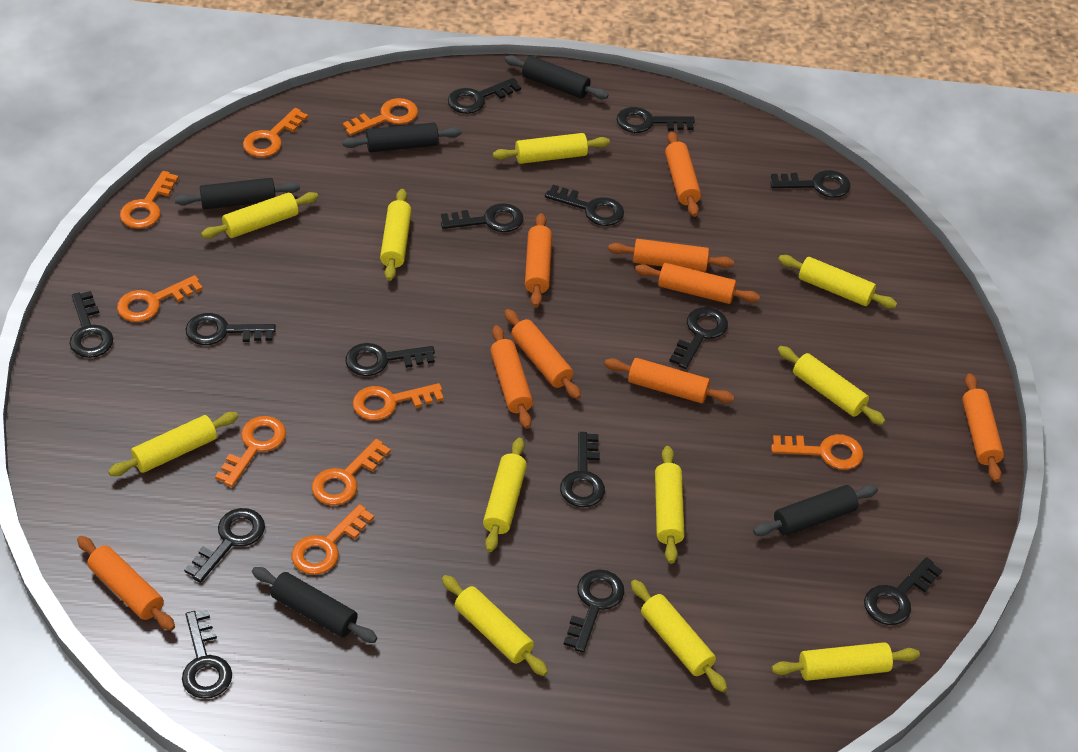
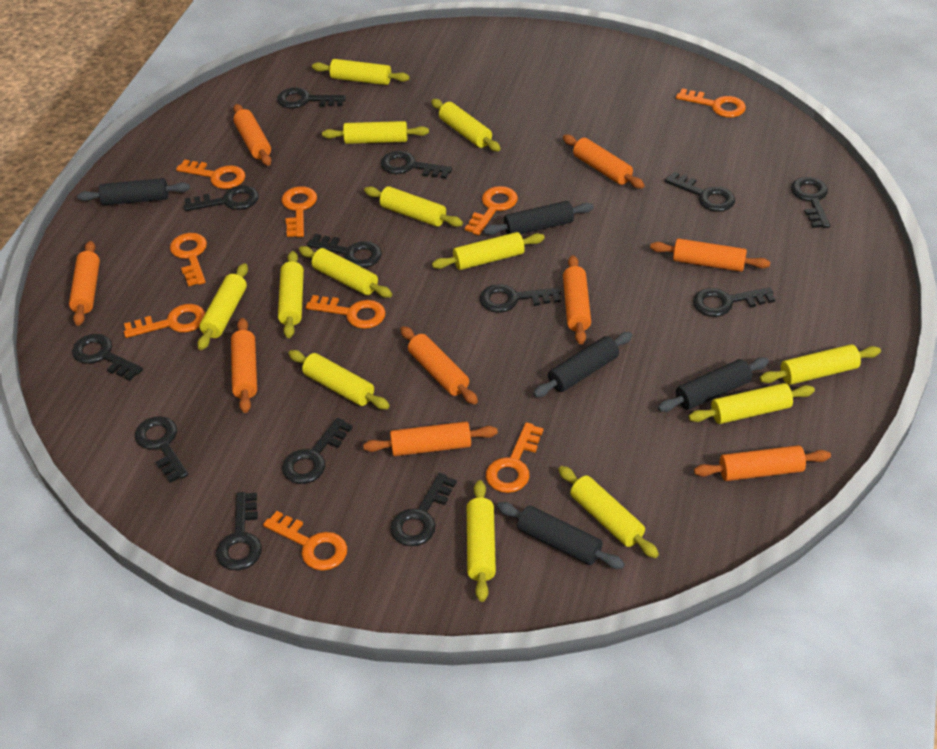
black key: [69,291,113,358] [182,609,232,699] [184,508,265,583] [185,313,276,345] [346,343,435,376] [441,203,523,232] [448,78,521,114] [545,185,624,226] [560,432,605,508] [563,569,624,653] [616,107,695,133] [669,307,728,369] [770,170,850,198] [864,557,943,625] = 14 -> [72,334,143,381] [135,416,188,483] [184,185,259,211] [216,492,262,570] [277,87,346,108] [282,417,353,484] [307,234,382,268] [381,151,452,179] [390,473,457,546] [480,284,561,313] [665,172,735,212] [693,287,775,317] [791,177,830,228] = 13
yellow rolling pin: [108,412,238,476] [201,192,318,239] [380,189,412,281] [442,575,548,676] [483,438,527,552] [493,133,610,164] [631,580,727,692] [655,446,685,564] [772,642,920,681] [778,255,897,308] [778,346,885,425] = 11 -> [197,263,248,350] [278,251,304,338] [288,350,390,409] [299,246,392,298] [312,59,410,85] [322,121,429,144] [364,186,463,227] [431,99,501,151] [432,232,545,270] [467,480,496,602] [558,466,659,558] [688,383,815,424] [760,344,881,385] = 13

